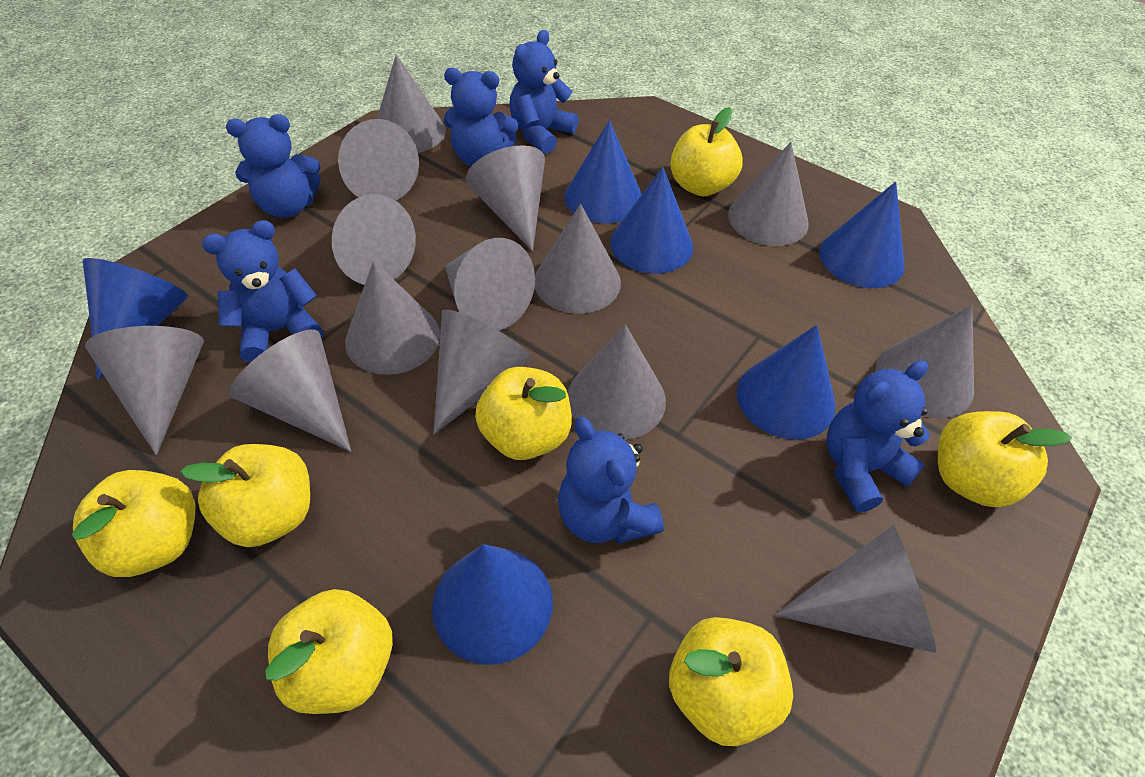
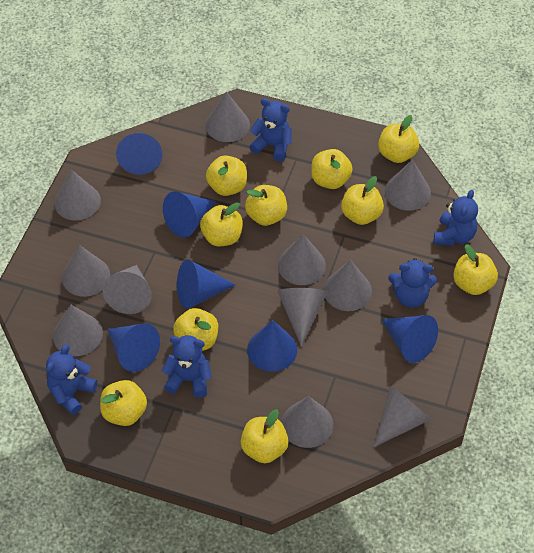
blue teddy bear: [202,220,323,363] [226,114,321,218] [444,68,518,166] [509,30,578,154] [558,417,664,544] [826,360,930,513] = 6 -> [46,344,97,415] [162,335,212,398] [249,98,292,162] [388,258,437,308] [433,190,478,246] = 5
grey cone: [85,326,204,455] [229,329,351,452] [332,194,416,285] [338,119,419,201] [345,261,440,375] [377,55,446,153] [433,309,532,435] [445,238,535,331] [466,145,545,252] [535,204,621,314] [568,324,666,440] [728,142,809,246] [775,525,936,653] [876,305,974,418] = 14 -> [53,305,103,356] [54,170,101,221] [62,245,110,297] [102,265,152,314] [205,91,250,142] [278,234,326,285] [278,288,327,347] [281,396,333,448] [323,260,372,311] [374,386,431,447] [385,159,431,211] = 11
yellow apple: [72,470,195,577] [180,444,310,547] [265,589,393,714] [475,367,572,460] [669,617,793,746] [670,107,743,196] [938,411,1072,508] = 7 -> [100,380,147,426] [173,308,218,351] [200,202,243,246] [206,155,247,196] [241,409,289,463] [245,185,287,226] [311,149,353,189] [341,176,384,225] [378,115,419,163] [453,244,498,295] = 10

